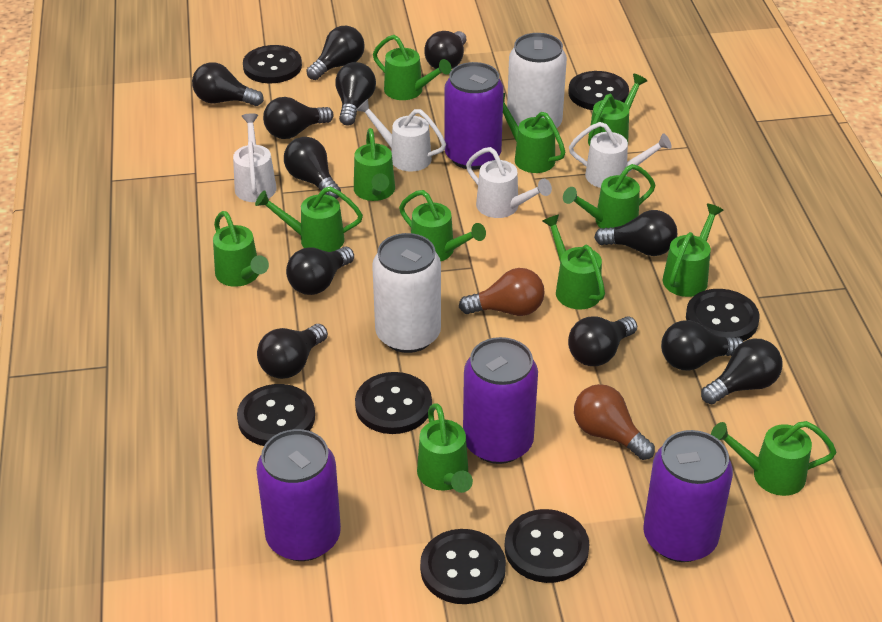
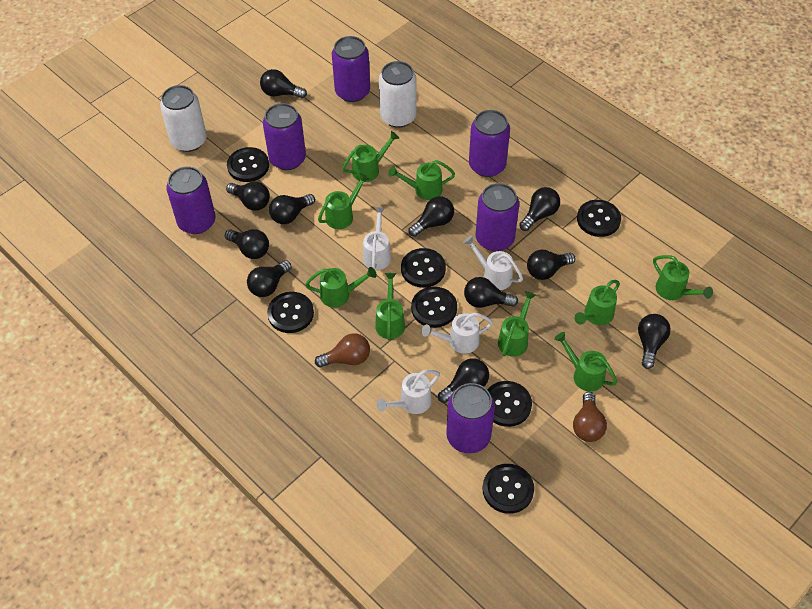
black light bulb: [192,62,264,106] [257,324,328,379] [263,97,334,139] [284,137,341,199] [286,247,354,295] [306,26,365,80] [335,62,376,125] [424,31,466,69] [568,316,637,366] [594,210,677,256] [661,320,743,370] [701,339,782,404] = 12 -> [225,229,269,259] [226,182,270,211] [247,260,292,297] [260,69,307,99] [269,194,315,224] [409,196,454,237] [438,358,489,403] [464,277,518,308] [519,187,560,231] [527,250,575,280] [638,314,671,369] = 11
green watering can: [213,211,269,287] [255,187,363,252] [354,128,395,201] [373,35,452,100] [399,190,486,261] [417,404,473,493] [503,93,565,173] [542,214,605,310] [563,164,655,229] [588,74,647,146] [662,204,724,297] [711,421,837,496] = 12 -> [305,267,377,307] [318,173,369,229] [342,131,399,182] [375,273,405,340] [388,160,455,200] [498,291,536,357] [554,332,617,392] [575,280,620,325] [653,255,713,300] = 9
purple can: [256,429,341,561] [444,62,504,170] [463,337,538,464] [643,430,733,562] = 4 -> [166,166,216,234] [263,103,306,170] [332,36,370,102] [446,383,495,453] [469,110,510,177] [476,183,519,251] = 6

